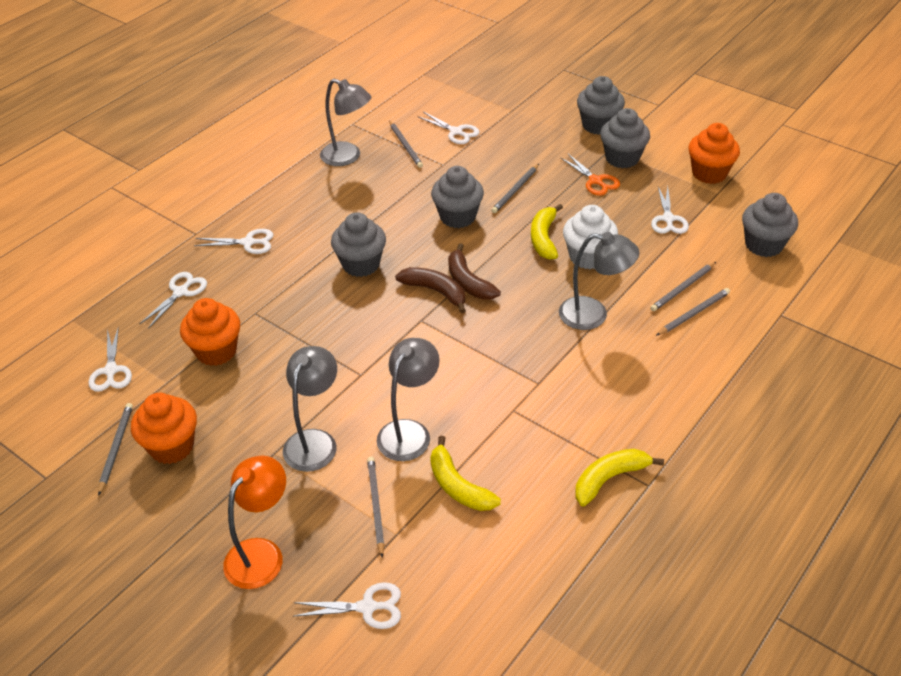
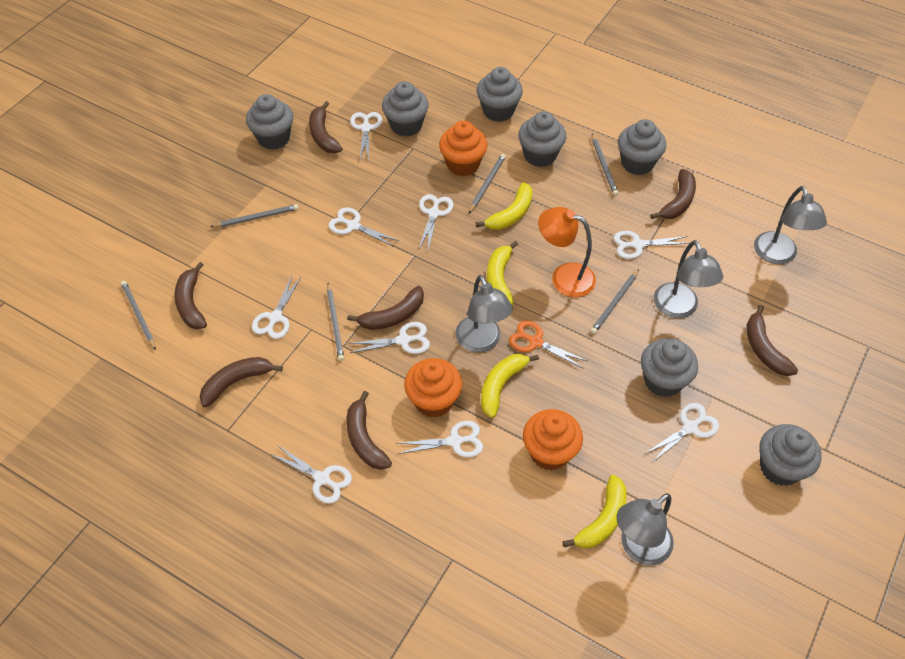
brown banana: [395,267,466,313] [448,243,501,300] = 2 -> [174,262,207,329] [200,357,283,407] [309,101,343,153] [347,286,424,330] [347,391,392,470] [650,169,696,219] [747,305,798,376] = 7
grey cupcake: [331,212,386,277] [431,166,484,228] [577,76,625,135] [600,108,650,168] [742,193,798,257] = 5 -> [246,94,293,149] [382,81,429,137] [477,67,523,122] [518,111,566,167] [618,119,666,175] [641,338,698,397] [759,424,822,486] = 7
white cupcake: [563,205,618,269] = 1 -> none = 0
white scissors: [89,326,132,392] [139,272,207,329] [194,229,274,254] [293,582,401,629] [417,112,480,144] [651,187,689,234] = 6 -> [252,276,301,339] [271,445,352,504] [328,207,399,247] [348,322,430,354] [350,112,382,159] [396,421,483,457] [419,194,454,251] [614,231,690,259] [645,403,719,462] = 9
yellow banana: [430,436,501,511] [531,204,563,259] [575,449,664,506] = 3 -> [476,182,533,230] [481,354,539,418] [487,241,518,305] [563,475,627,548] = 4

